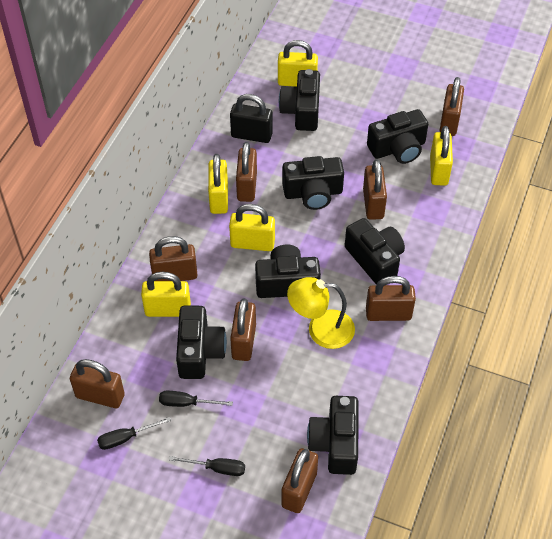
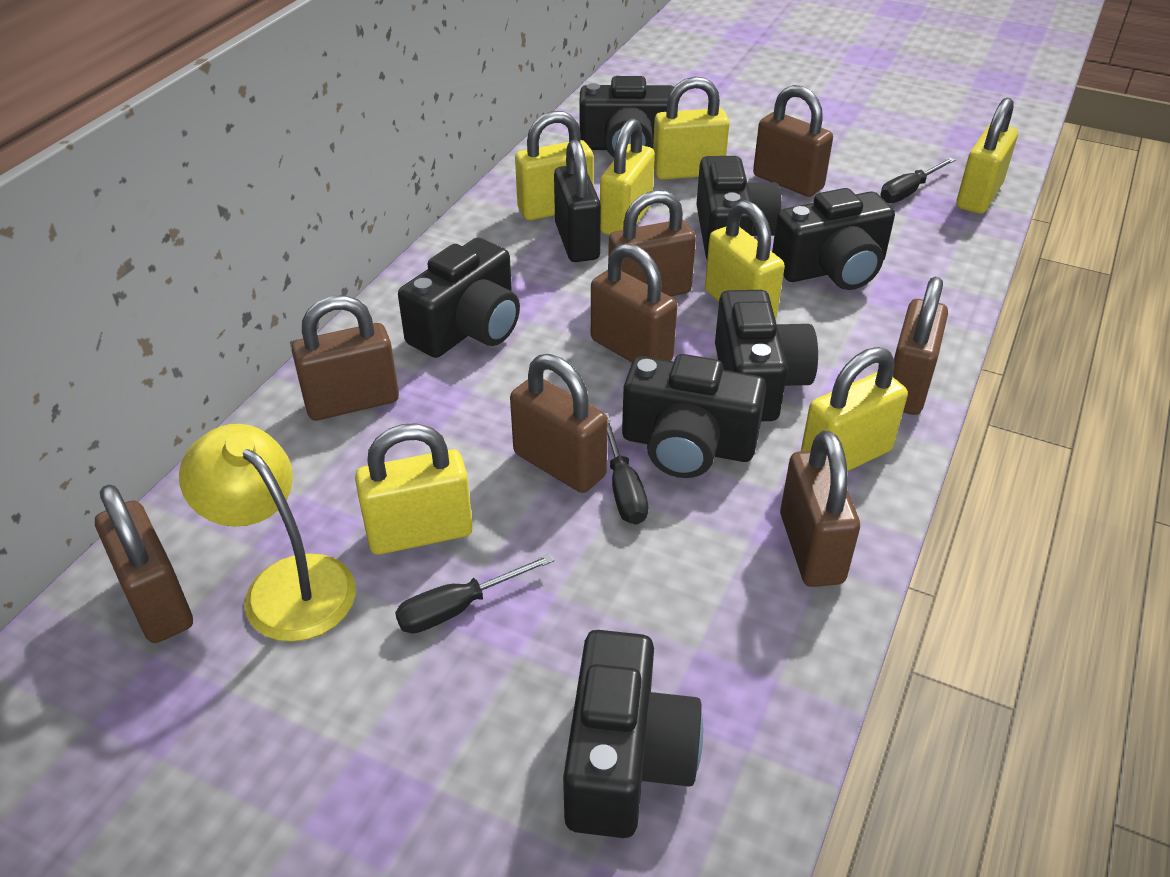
yellow padlock: [141,272,191,317] [208,154,228,214] [229,204,275,251] [278,40,318,87] [430,126,453,186] = 5 -> [355,423,473,555] [515,111,594,220] [600,118,655,235] [653,76,730,180] [705,200,785,319] [801,347,908,471] [956,97,1018,214] = 7

